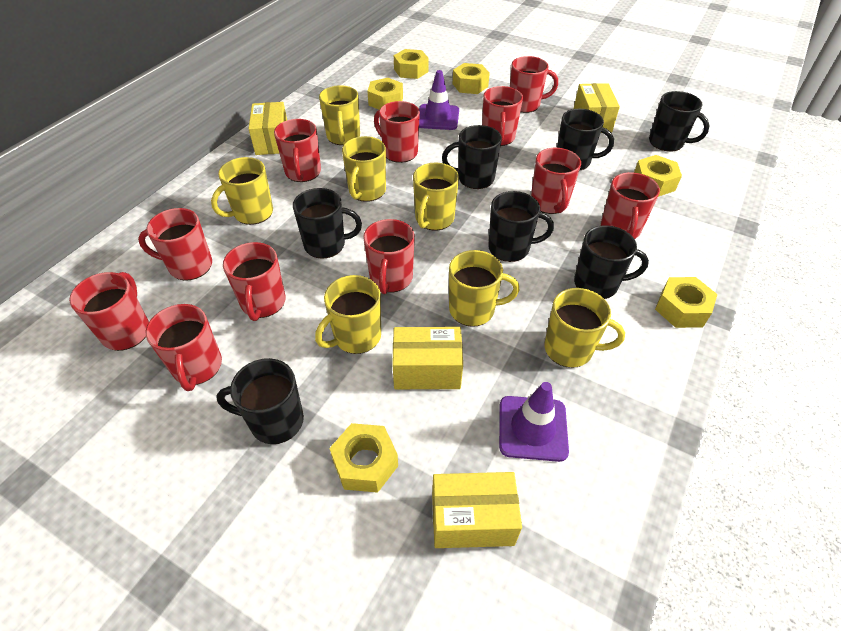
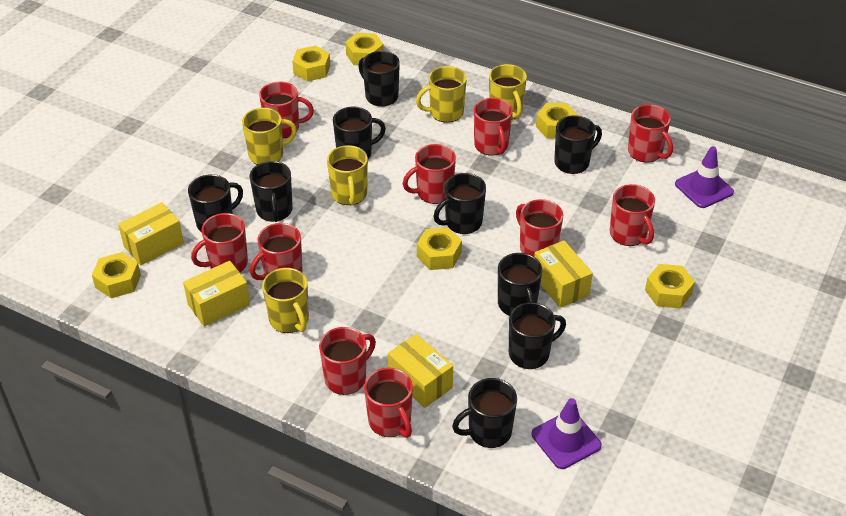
black mug: [216,358,304,444] [293,188,362,259] [442,125,502,189] [488,191,554,262] [557,109,614,171] [574,225,649,299] [649,91,709,152] = 7 -> [188,174,243,232] [250,161,293,222] [333,107,386,159] [358,51,400,107] [434,173,486,234] [452,378,517,448] [498,253,542,316] [509,302,566,369] [554,115,602,174] = 9
red mug: [69,272,149,351] [138,208,212,281] [146,304,222,391] [223,242,286,321] [274,119,321,182] [363,219,415,294] [374,101,420,163] [482,86,523,146] [510,56,558,113] [531,148,581,214] [601,172,660,239] = 11 -> [191,213,248,272] [250,223,303,280] [259,81,314,138] [319,327,376,395] [364,368,413,438] [403,144,456,204] [474,98,513,156] [516,199,563,257] [610,184,655,246] [628,104,673,163] = 10
yellow mug: [211,157,273,225] [315,275,381,354] [319,85,360,145] [342,136,386,202] [413,163,459,230] [449,250,520,327] [544,288,625,368] = 7 -> [242,108,297,165] [262,268,309,333] [327,145,368,205] [416,66,467,123] [489,64,527,120] = 5

